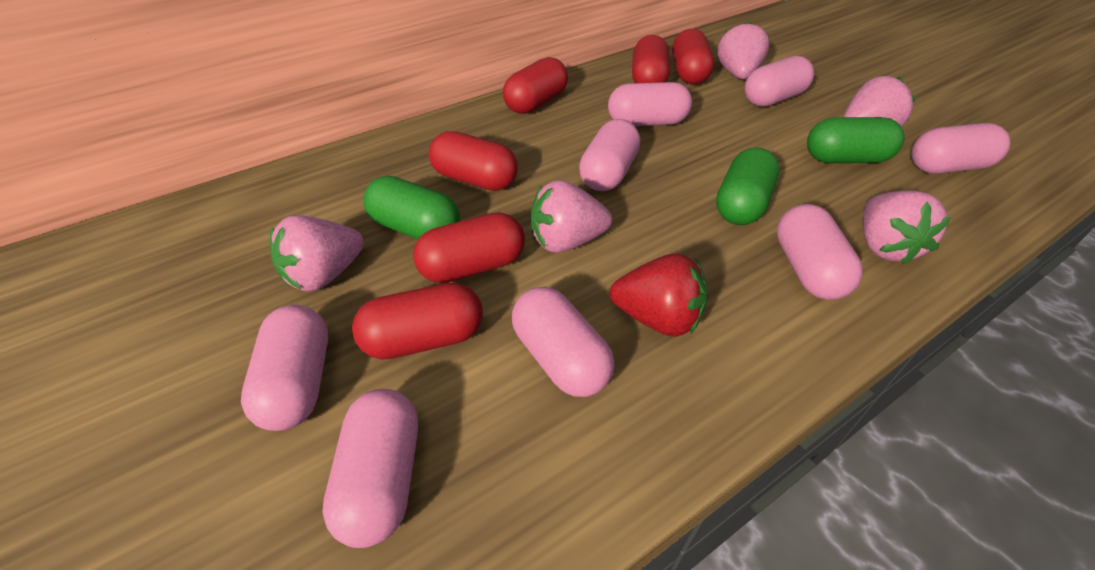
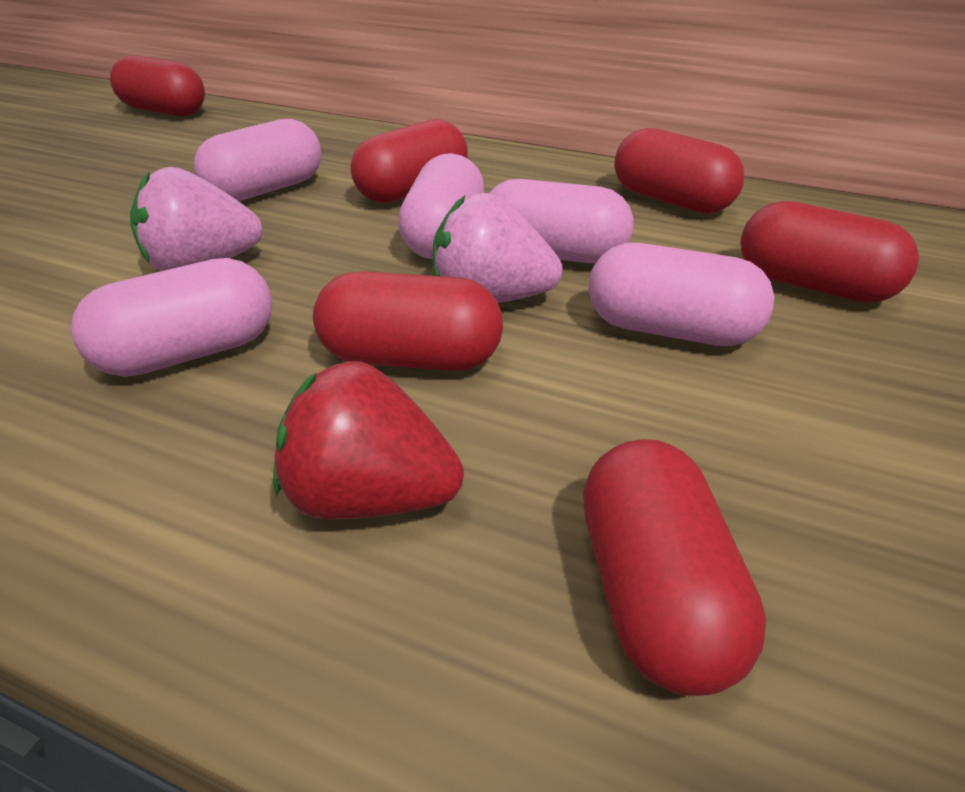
green capsule: [363,176,460,239] [716,147,779,225] [807,117,905,163] = 3 -> none = 0
pink capsule: [241,305,328,431] [322,389,418,548] [512,287,614,397] [579,119,640,191] [608,82,692,126] [744,56,814,107] [777,204,863,300] [911,123,1010,174] = 8 -> [71,258,272,377] [194,119,322,201] [398,153,484,259] [489,179,634,263] [588,243,774,346] = 5
pink strawberry: [270,215,364,292] [531,180,612,253] [718,21,769,79] [843,76,916,127] [863,190,951,265] = 5 -> [130,167,263,271] [433,193,563,303] = 2

